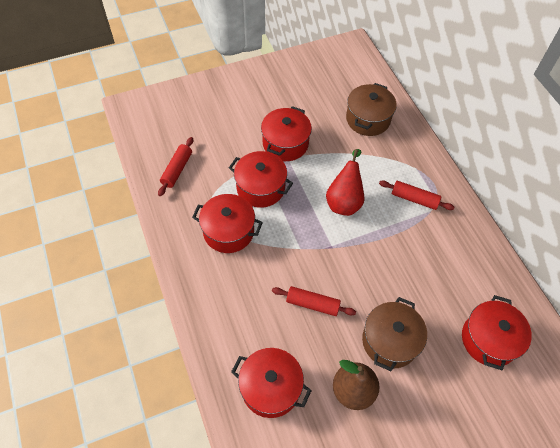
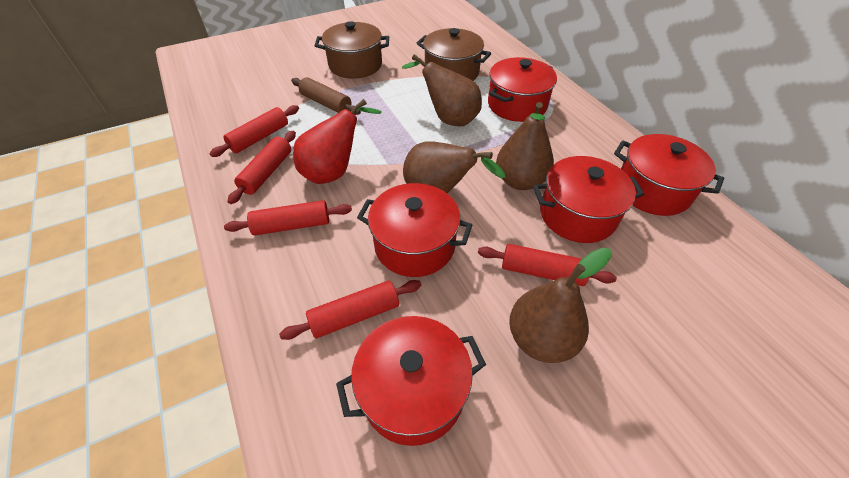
brown pear: [333,360,380,410] = 1 -> [402,54,482,126] [403,142,506,193] [496,102,554,190] [509,248,612,363] = 4
brown rolling pin: none = 0 -> [291,77,361,115] = 1
red rolling pin: [158,137,193,196] [272,286,356,316] [379,180,455,210] = 3 -> [209,105,299,157] [224,200,352,235] [227,131,296,204] [279,280,422,340] [478,244,617,286] = 5

